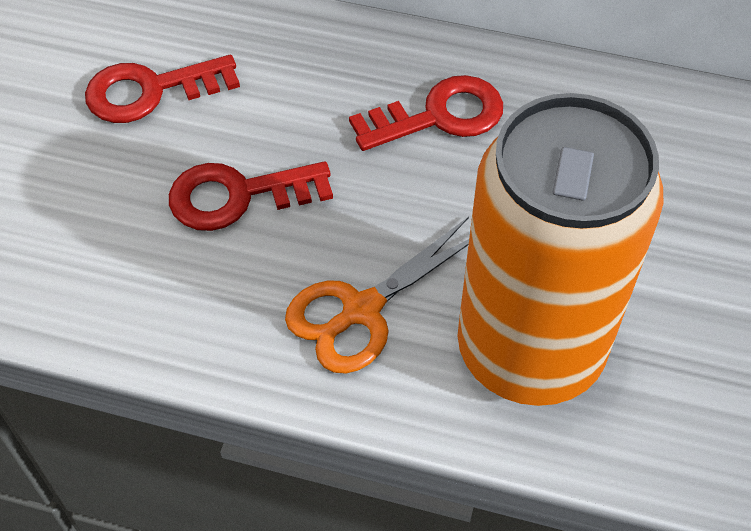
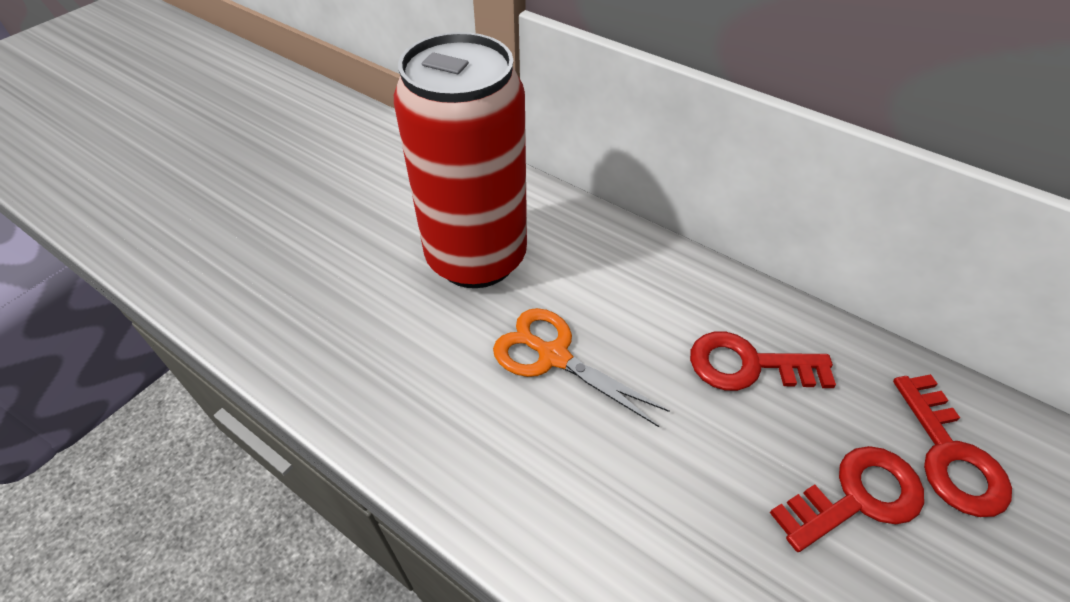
orange can: [457,93,663,406] = 1 -> none = 0
red can: none = 0 -> [394,32,527,288] = 1

